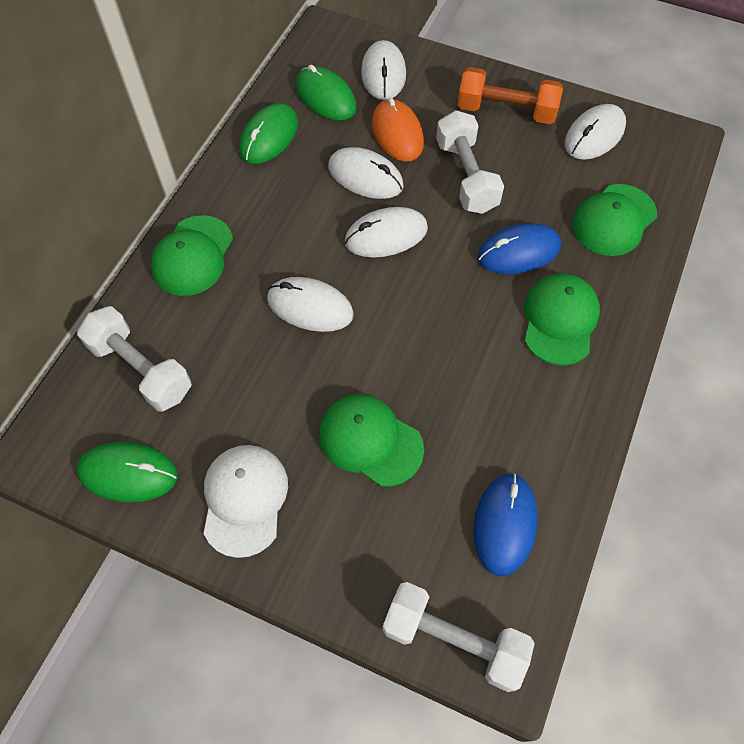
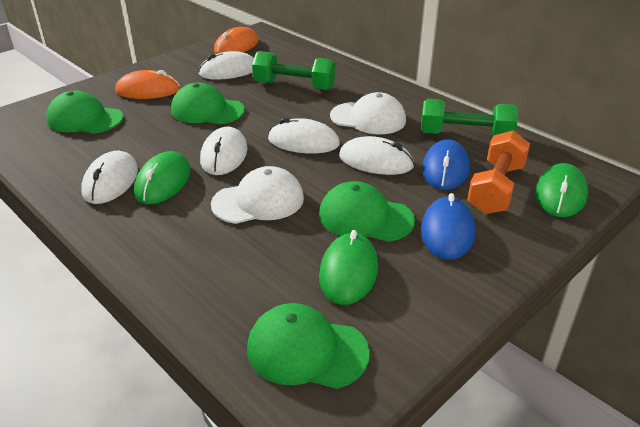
green dumbbell: none = 0 -> [252,51,336,91] [421,99,518,137] = 2
orange mouse: [372,97,424,162] = 1 -> [115,70,180,99] [214,27,259,54] = 2
white cap: [204,445,288,558] = 1 -> [211,166,304,224] [330,92,406,134] = 2
white dumbbell: [77,306,192,412] [382,582,535,692] [436,110,504,214] = 3 -> none = 0

